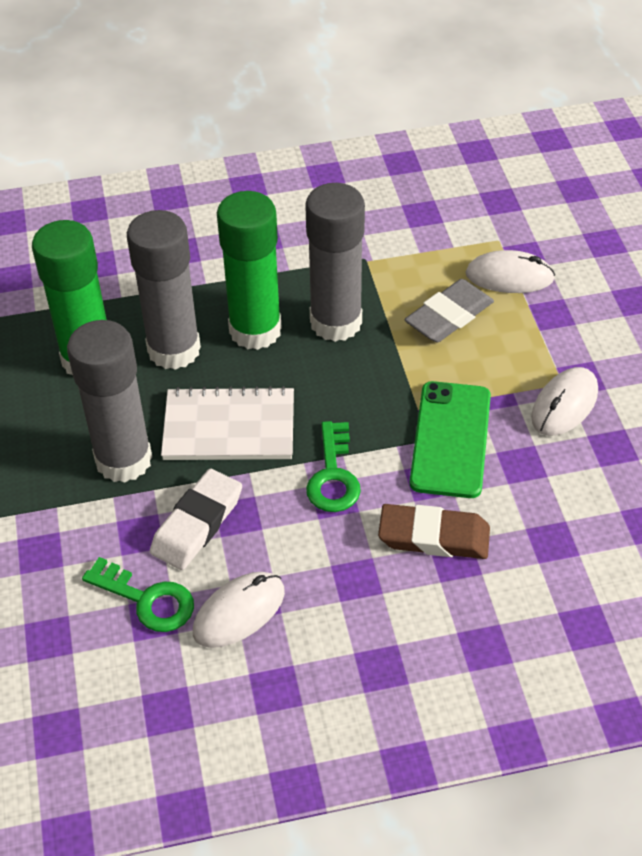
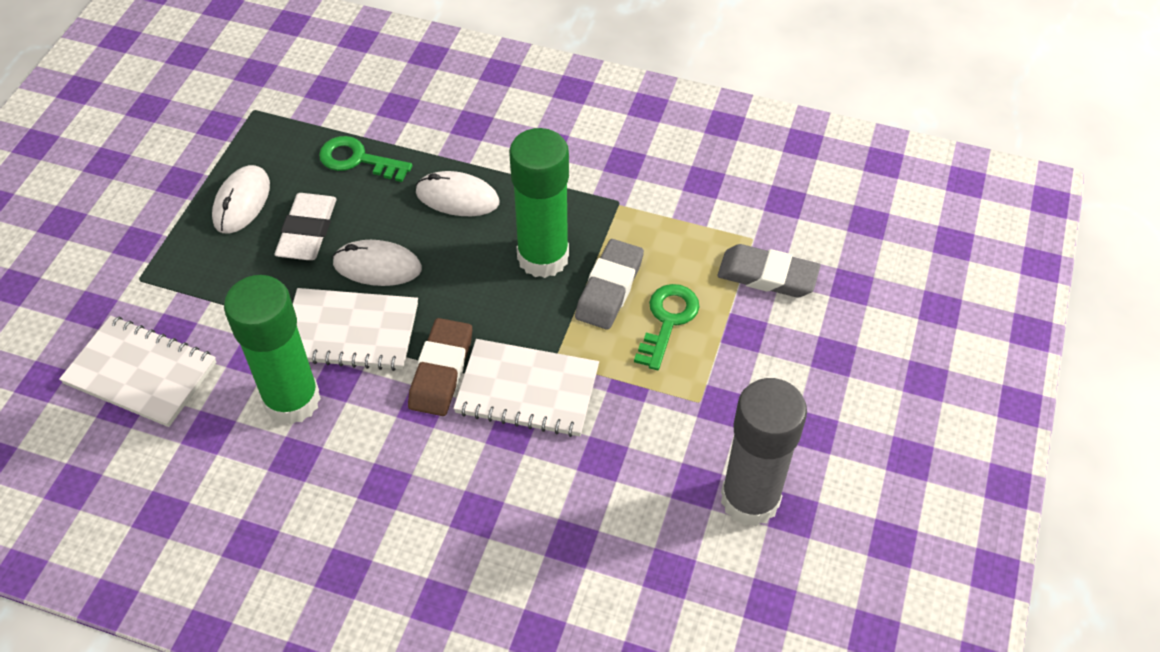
green phone: [410,381,491,498] = 1 -> none = 0
grey eraser: [404,279,494,343] = 1 -> [575,239,644,330] [717,244,820,298] = 2
grey glue stick: [67,320,152,483] [127,210,201,370] [305,183,365,342] = 3 -> [721,378,807,526] = 1
white notebook: [161,386,294,460] = 1 -> [59,316,216,427] [293,288,418,371] [453,339,599,437] = 3

